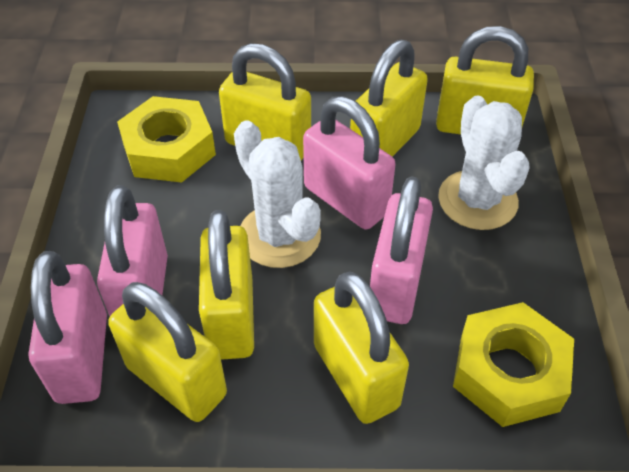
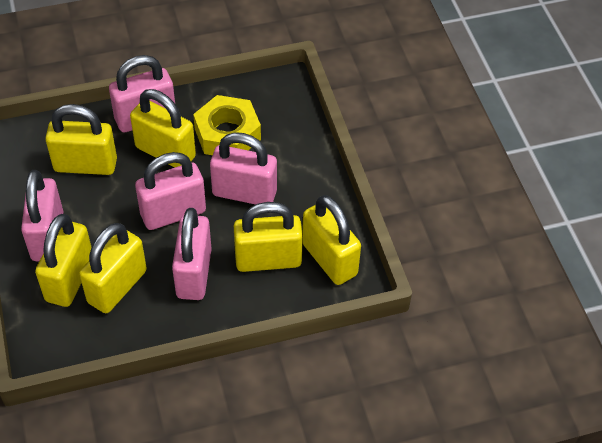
pink padlock: [29,251,107,404] [97,185,168,316] [303,96,396,229] [370,176,433,324] = 4 -> [21,170,63,261] [109,55,175,133] [135,152,206,230] [172,208,212,300] [210,132,277,205] = 5
white cactus: [234,120,321,268] [438,95,530,230] = 2 -> none = 0
yellow nut: [117,96,216,182] [453,302,574,427] = 2 -> [193,95,261,155] = 1

